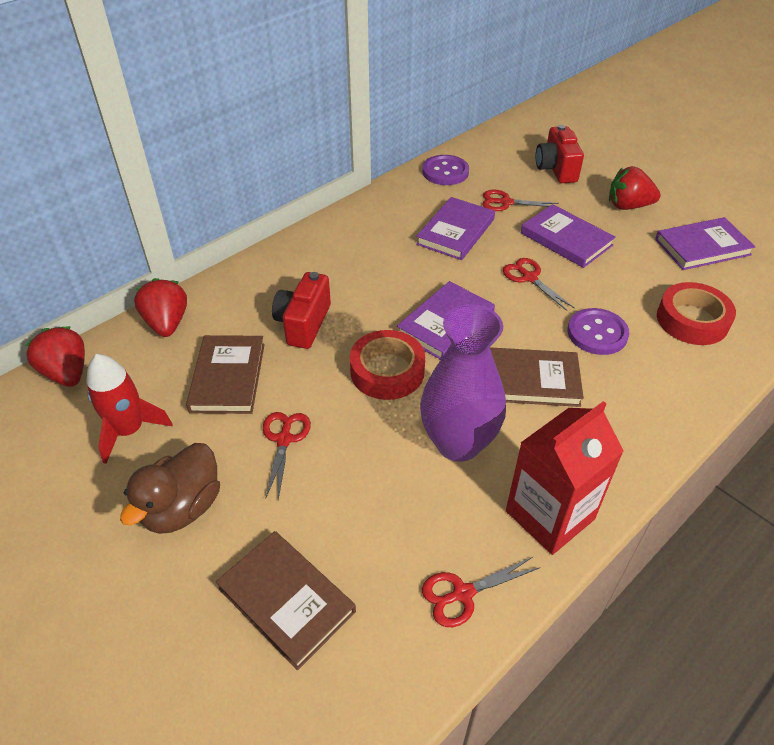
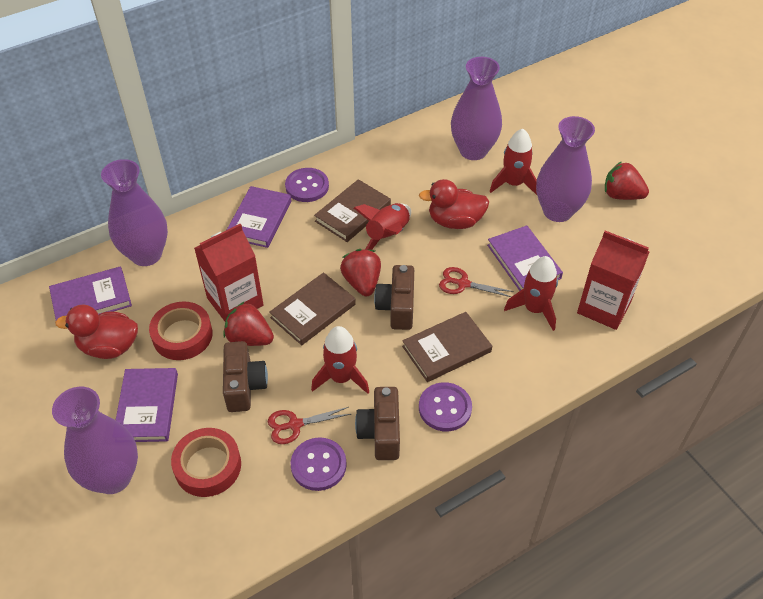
brown camera: none = 0 -> [223,341,268,412] [355,387,400,460] [374,265,414,330] = 3
brown duck: [120,443,220,534] = 1 -> none = 0
purple button: [422,155,469,185] [567,308,629,355] = 2 -> [285,168,329,202] [291,438,347,491] [419,382,472,431] = 3
purple vase: [420,304,506,462] = 1 -> [52,387,138,494] [101,159,168,266] [451,57,502,160] [536,116,595,222] = 4
red camera: [272,272,331,349] [536,125,584,183] = 2 -> none = 0
red carton: [506,401,624,555] = 1 -> [194,224,264,321] [577,231,650,330] = 2
red duck: none = 0 -> [55,304,138,359] [419,179,489,229] = 2
red rocket: [86,354,172,464] = 1 -> [311,326,369,394] [354,203,411,250] [490,129,537,195] [504,256,558,331] = 4
red scissors: [263,412,311,500] [422,557,541,627] [482,190,559,211] [503,258,575,311] = 4 -> [268,407,351,444] [439,267,514,297] = 2

